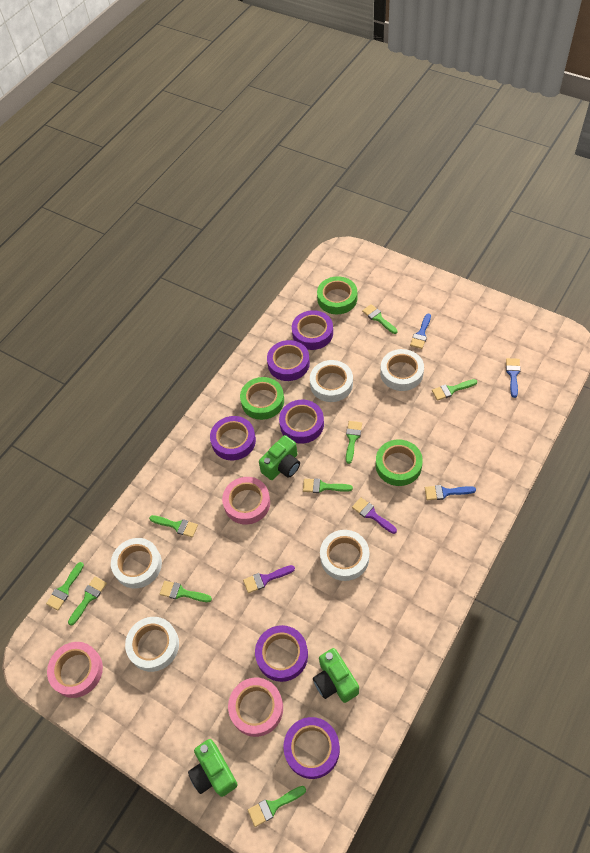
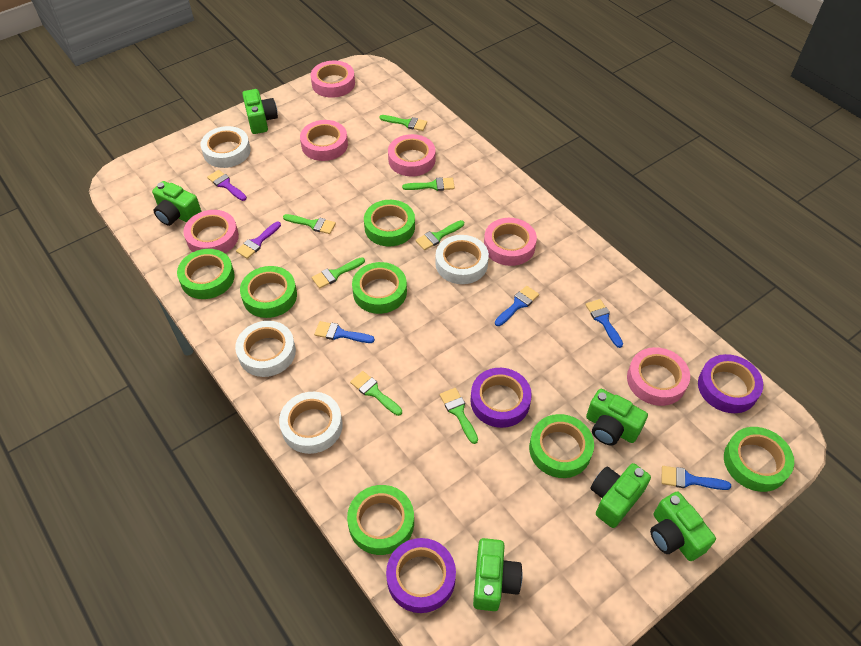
blue brush: [410,314,431,349] [425,485,476,500] [506,358,521,398] = 3 -> [314,321,375,343] [495,286,539,326] [585,299,623,348] [662,466,731,490] = 4
green brush: [46,562,84,610] [68,576,107,626] [149,515,198,537] [160,581,212,602] [248,786,306,827] [303,478,353,493] [346,421,362,464] [362,304,398,334] [432,379,477,401] = 9 -> [283,214,336,234] [312,257,365,289] [350,371,402,416] [379,115,427,131] [402,177,455,191] [416,220,464,250] [440,388,478,444] = 7
green camera: [188,739,238,797] [259,435,300,480] [313,648,359,703] = 3 -> [152,181,202,226] [242,89,278,134] [473,538,522,611] [586,389,648,446] [590,463,651,528] [650,491,716,561] = 6
green tape: [240,377,284,420] [317,276,357,314] [376,439,423,486] = 3 -> [177,249,235,299] [240,266,297,318] [347,485,414,555] [352,262,407,314] [364,200,415,246] [529,414,594,478] [724,427,794,492] = 7
pink tape: [47,642,103,698] [222,477,270,525] [228,678,283,737] = 3 -> [183,210,239,253] [300,120,348,161] [311,61,355,98] [388,134,435,177] [484,218,537,266] [627,347,690,406] = 6
purple tape: [210,416,256,460] [255,625,308,682] [267,340,310,381] [279,400,324,444] [283,717,340,779] [292,310,333,350] = 6 -> [386,538,456,613] [470,368,532,428] [698,354,763,413] = 3
white tape: [111,538,162,588] [125,617,179,672] [310,360,353,402] [320,530,369,581] [380,349,424,391] = 5 -> [201,126,251,168] [235,321,296,377] [279,392,342,454] [436,235,489,284] = 4

